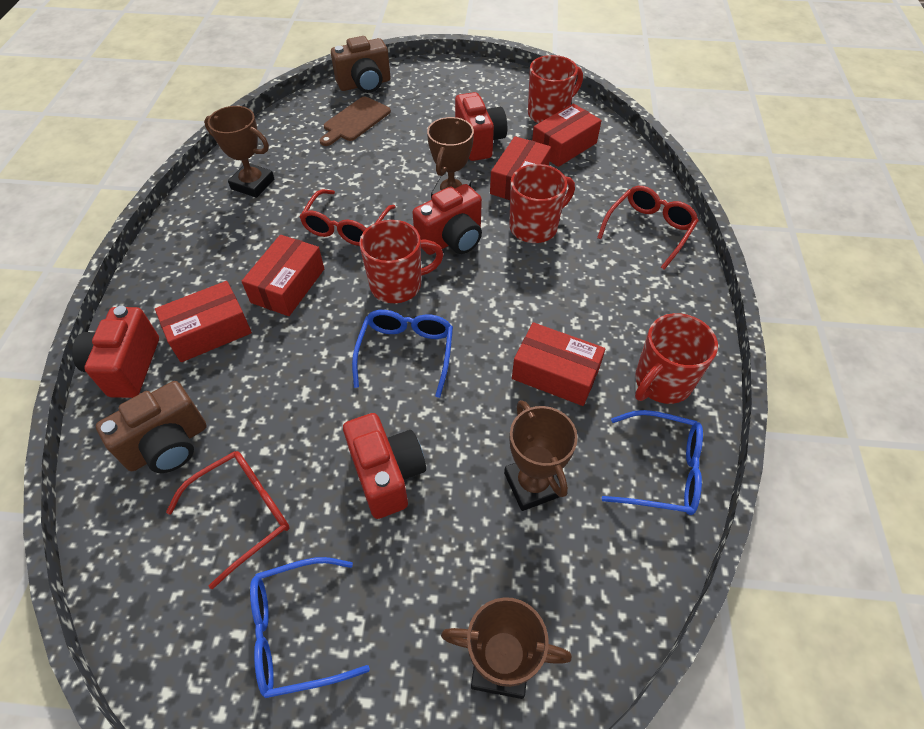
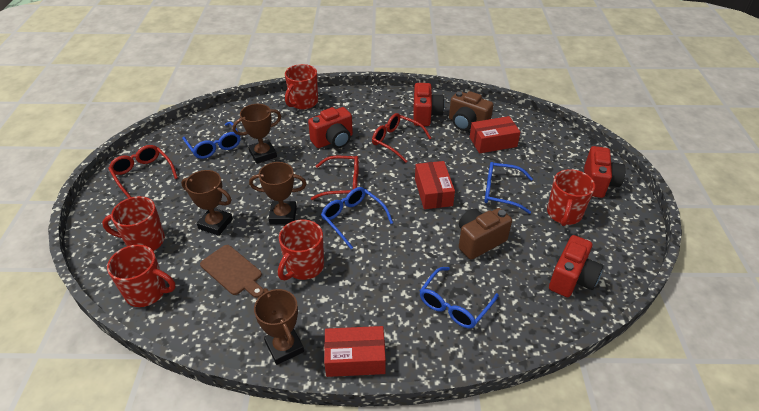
blue glasses: [250,557,370,698] [352,310,453,398] [601,410,703,515] = 3 -> [182,122,241,159] [321,187,393,249] [420,267,499,328] [484,162,533,214] = 4
red box: [155,281,252,362] [242,235,324,316] [490,136,551,200] [512,322,605,406] [532,103,601,167] = 5 -> [324,326,386,377] [415,161,455,209] [470,116,520,153] = 3
red mug: [359,220,444,303] [510,164,575,243] [528,55,583,123] [635,313,718,404] = 4 -> [102,196,165,251] [107,245,176,307] [278,220,324,280] [285,64,318,109] [547,169,595,226] = 5

